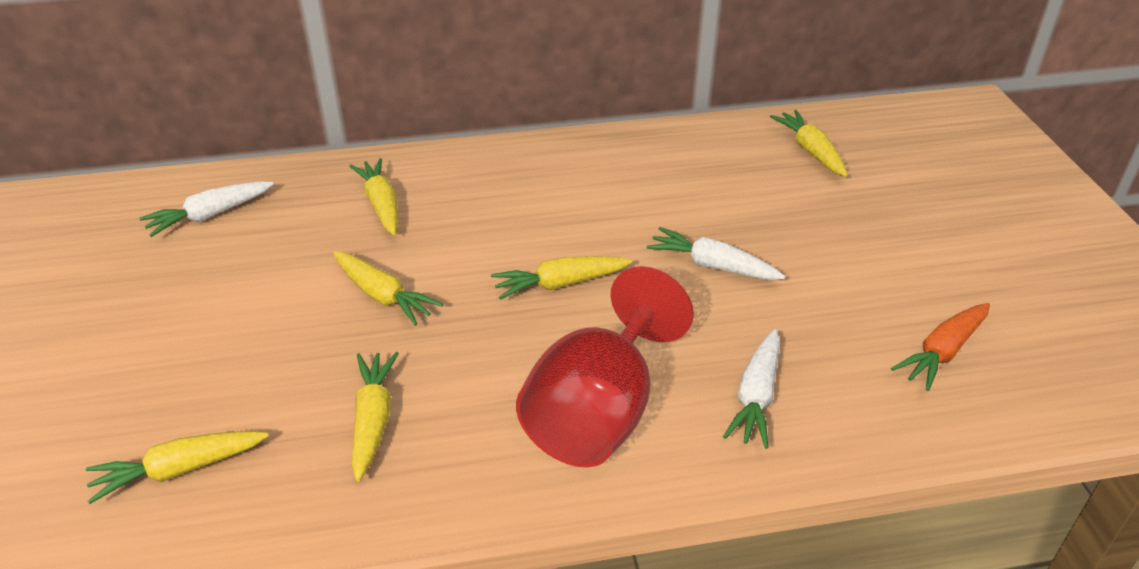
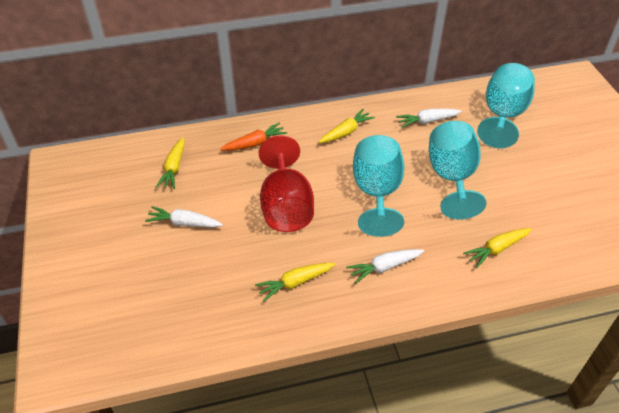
turquoise goblet: none = 0 -> [353,135,404,237] [429,121,486,219] [477,63,535,148] = 3
yellow carrot: [86,431,269,504] [333,251,443,326] [349,158,398,235] [352,352,399,482] [491,256,633,300] [770,110,847,177] = 6 -> [156,137,185,189] [255,263,335,302] [318,109,375,143] [463,228,532,268] = 4

